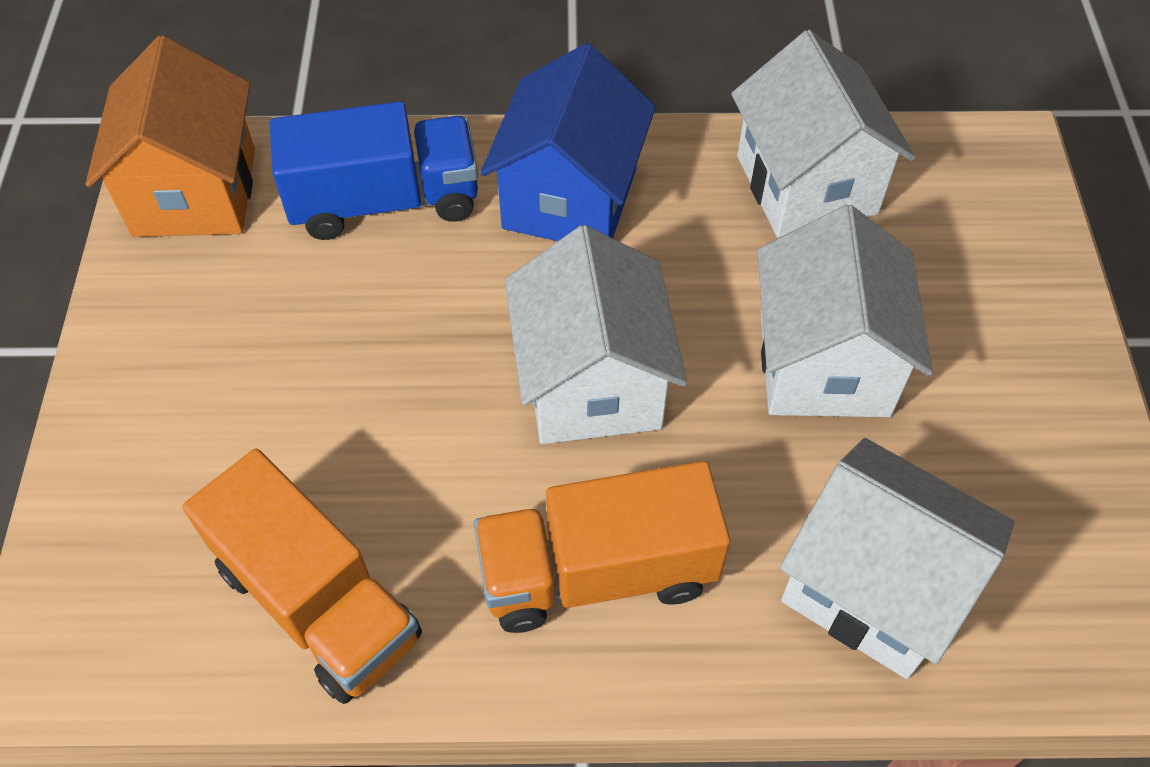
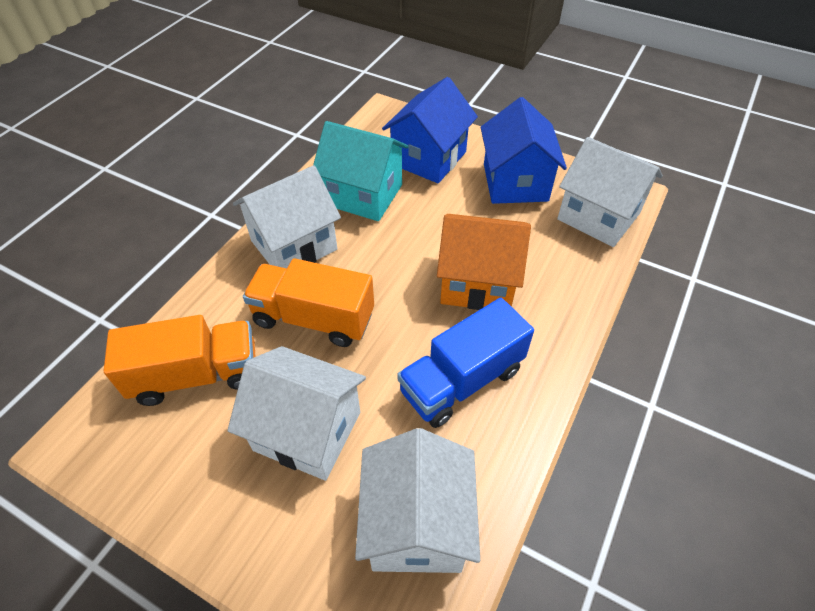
blue house: [480,43,656,241] = 1 -> [382,77,478,183] [481,97,567,204] = 2
turquoise house: none = 0 -> [313,121,409,221] = 1

